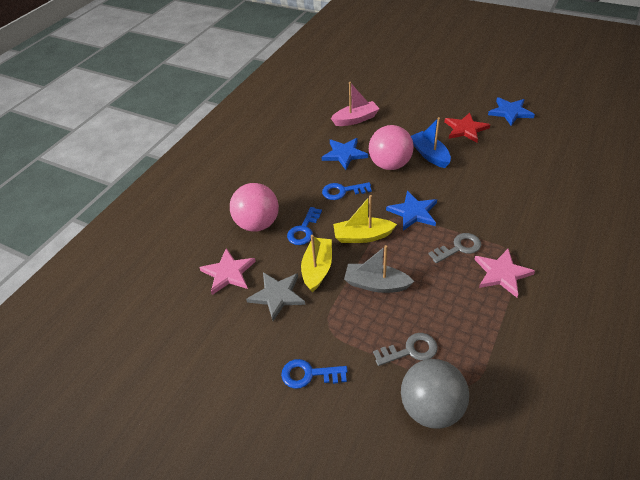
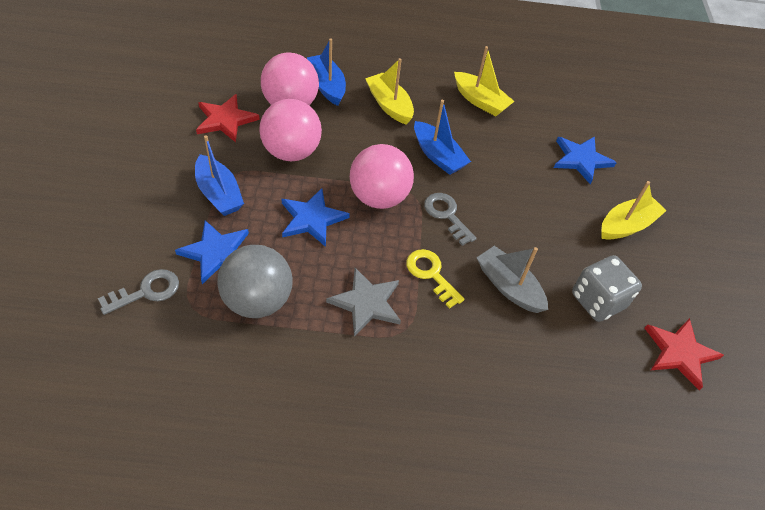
blue boat: [411,117,451,168] = 1 -> [195,135,244,216] [307,38,346,106] [414,100,471,175] = 3
blue key: [281,359,348,389] [287,207,322,245] [322,182,372,200] = 3 -> none = 0
grey dice: none = 0 -> [572,255,642,322] = 1
pink ball: [230,183,279,232] [369,125,414,170] = 2 -> [259,99,322,161] [261,52,319,105] [350,144,414,209] = 3
pink boat: [331,82,380,126] = 1 -> none = 0
pink star: [199,248,256,295] [474,249,535,298] = 2 -> none = 0
red star: [444,112,490,143] = 1 -> [196,94,260,142] [645,318,724,390] = 2
yellow boat: [301,235,332,292] [333,195,397,243] = 2 -> [365,58,414,125] [454,46,515,116] [601,181,667,240] = 3
yellow key: none = 0 -> [406,249,465,308] = 1

